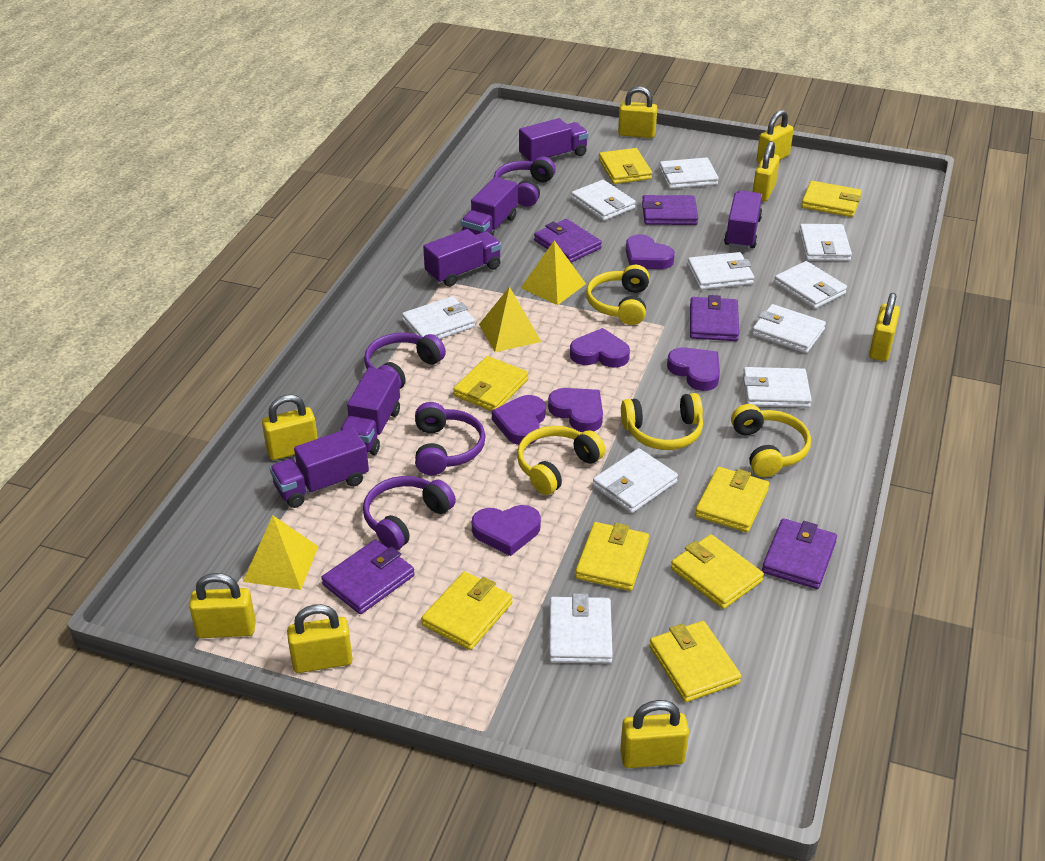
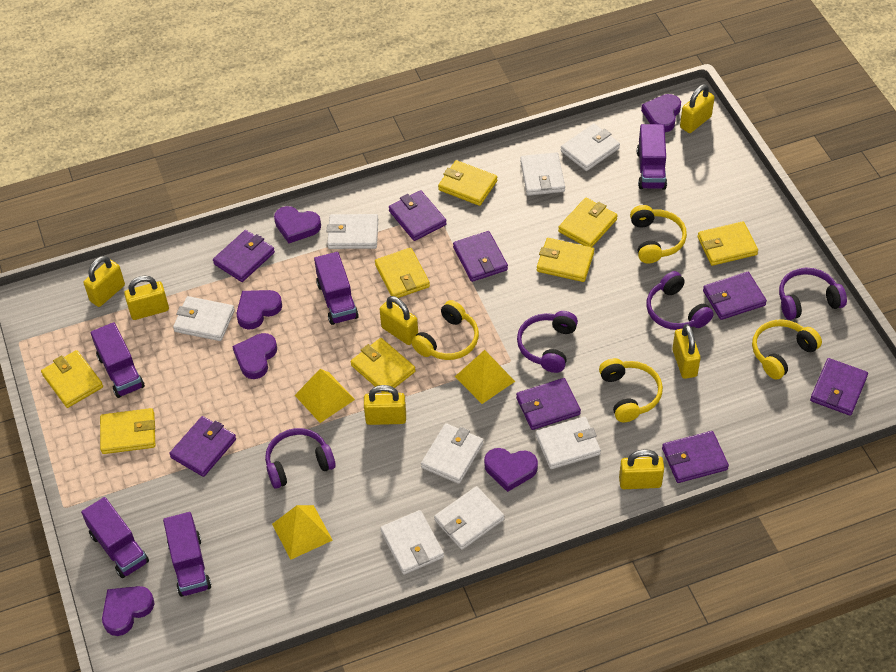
purple truck: [270,427,369,508] [340,367,400,455] [423,229,502,287] [461,177,518,236] [519,118,589,162] [724,191,763,249] = 6 -> [81,497,149,578] [91,322,145,398] [163,512,211,597] [314,252,359,325] [637,124,667,190] = 5
purple wallet: [321,539,415,614] [534,219,602,262] [642,195,698,225] [690,295,739,341] [762,518,837,589] = 5 -> [169,416,236,477] [213,230,275,282] [389,190,447,241] [453,231,508,282] [516,378,581,430] [662,431,729,483] [703,272,767,320] [810,358,868,416] = 8
white wallet: [402,296,475,339] [549,593,613,664] [571,180,636,221] [593,448,678,513] [659,157,719,189] [687,252,754,290] [743,367,812,408] [752,304,826,353] [774,261,847,309] [799,224,852,261] = 10 -> [173,296,235,341] [327,214,378,249] [380,510,444,575] [421,423,483,484] [434,486,504,550] [520,152,565,196] [536,417,601,469] [561,124,620,171] = 8
yellow padlock: [189,573,256,638] [262,394,318,460] [287,604,353,673] [618,86,657,138] [620,700,689,768] [753,141,780,202] [756,110,794,163] [869,293,900,361] = 8 -> [84,256,125,307] [124,276,169,320] [364,385,406,425] [380,296,418,345] [619,449,664,489] [672,324,701,379] [680,84,715,133] = 7

